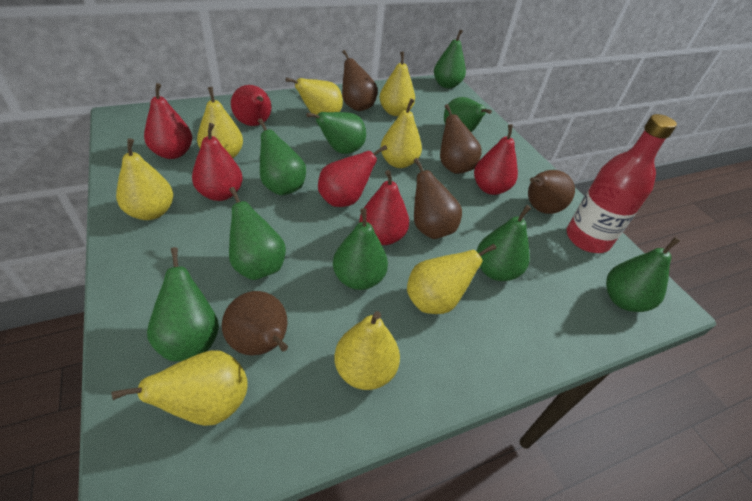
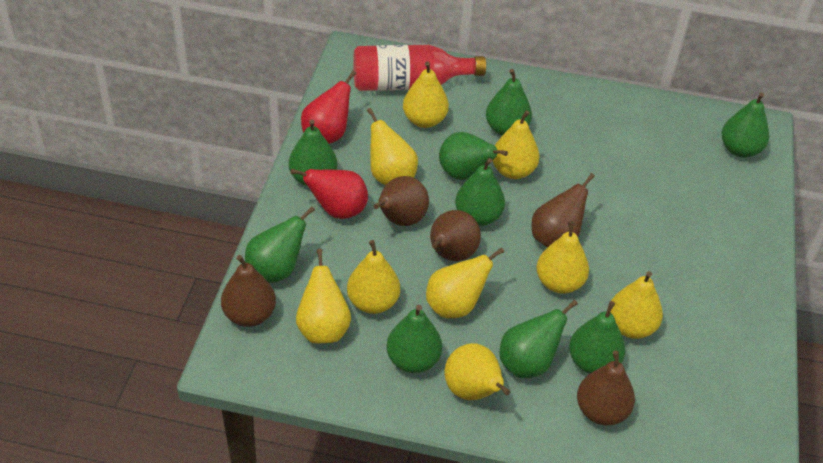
red pear: [144,83,192,159] [192,123,243,201] [231,85,271,126] [318,145,387,207] [359,170,409,245] [474,124,518,195] = 6 -> [291,169,368,219] [301,71,356,144] = 2
yellow pear: [111,350,248,426] [116,138,173,220] [197,87,243,158] [286,78,343,115] [334,311,400,390] [379,52,415,116] [381,98,422,168] [407,244,496,314] = 8 -> [296,249,351,344] [347,240,400,314] [367,108,418,186] [403,61,449,128] [426,247,504,318] [444,343,510,400] [492,110,540,179] [536,220,589,294] [610,271,663,339] = 9

